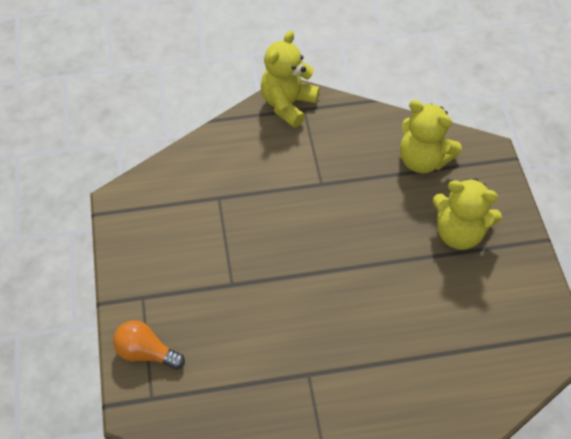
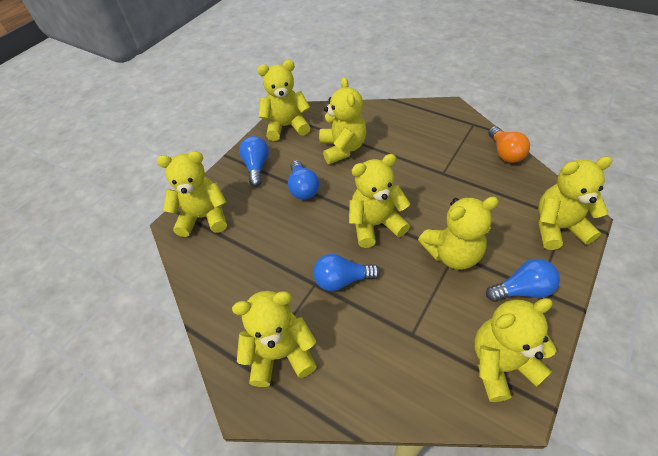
blue light bulb: none = 0 -> [239,136,269,186] [288,160,319,200] [313,254,380,291] [486,259,560,302] = 4
yellow teddy bear: [261,30,319,128] [400,100,462,173] [433,178,502,250] = 3 -> [157,151,227,237] [232,291,317,387] [257,60,310,141] [319,77,366,164] [349,154,410,248] [418,197,499,270] [474,298,557,402] [538,156,613,250] = 8

